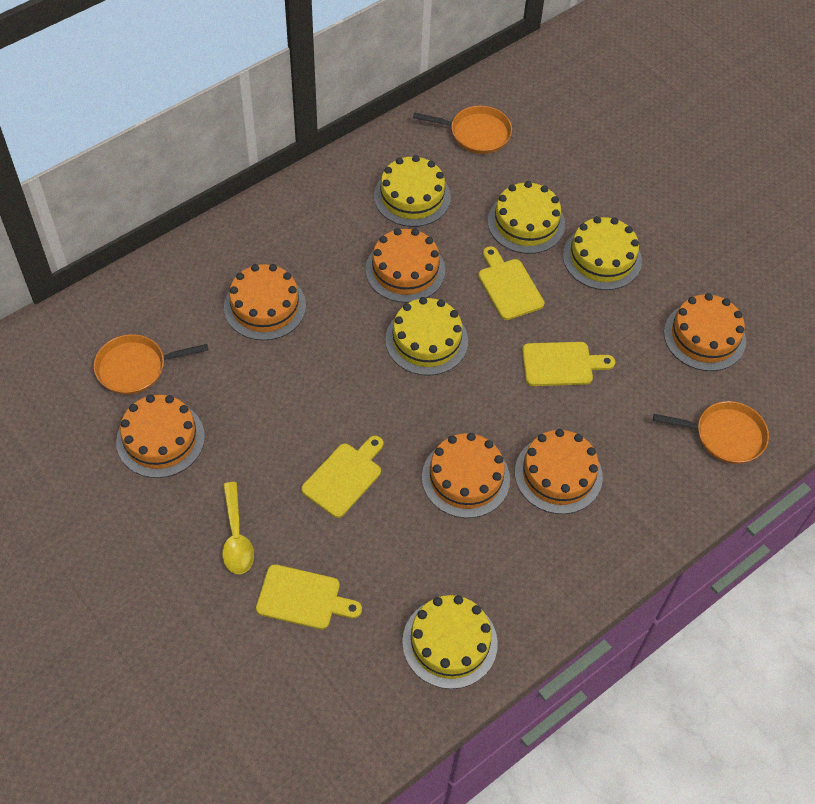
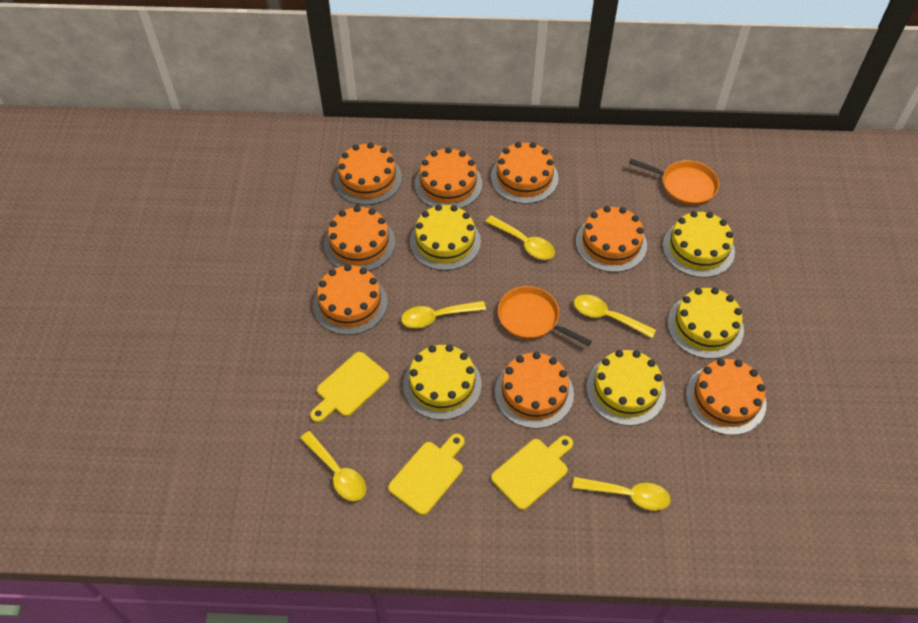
orange cake: [116,395,205,478] [224,264,306,340] [365,228,445,303] [422,433,510,518] [515,429,603,514] [664,293,746,371] = 6 -> [313,264,388,335] [324,206,395,271] [334,142,402,205] [414,147,482,208] [491,142,559,204] [495,352,574,429] [576,206,647,272] [686,359,767,435] = 8
orange pan: [94,334,208,395] [413,106,512,154] [653,401,769,464] = 3 -> [498,286,592,346] [629,159,719,205] = 2
yellow cutting board: [256,564,362,629] [301,436,383,518] [478,246,545,320] [522,342,615,386] = 4 -> [310,352,389,423] [388,434,465,515] [491,435,573,510] = 3
yellow spoon: [222,482,254,574] = 1 -> [300,431,366,501] [401,301,486,328] [485,215,555,260] [573,477,671,511] [574,294,656,338] = 5

